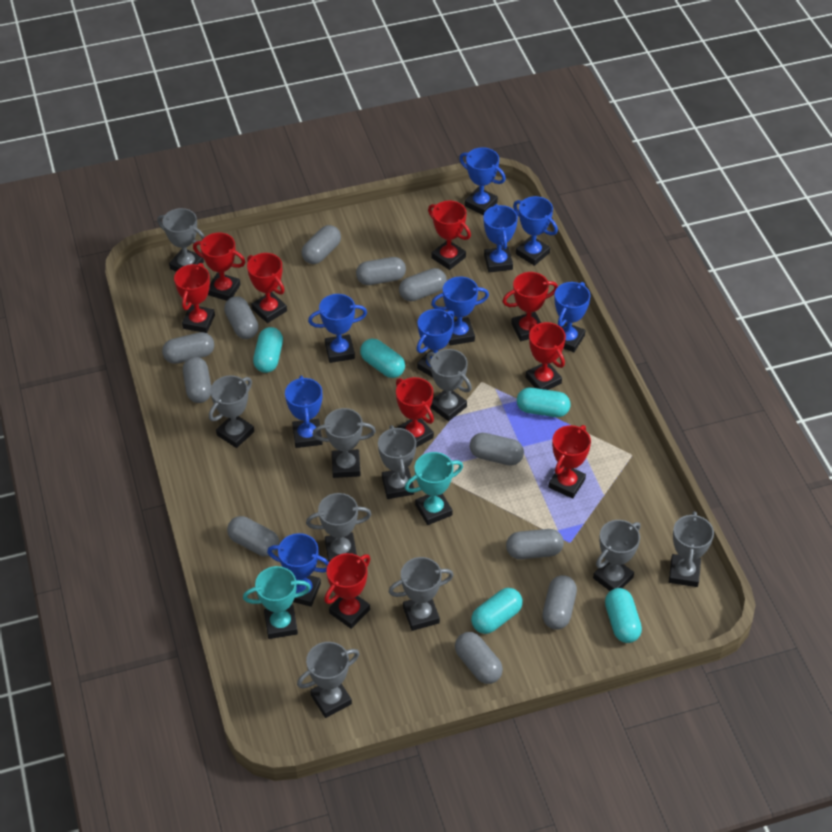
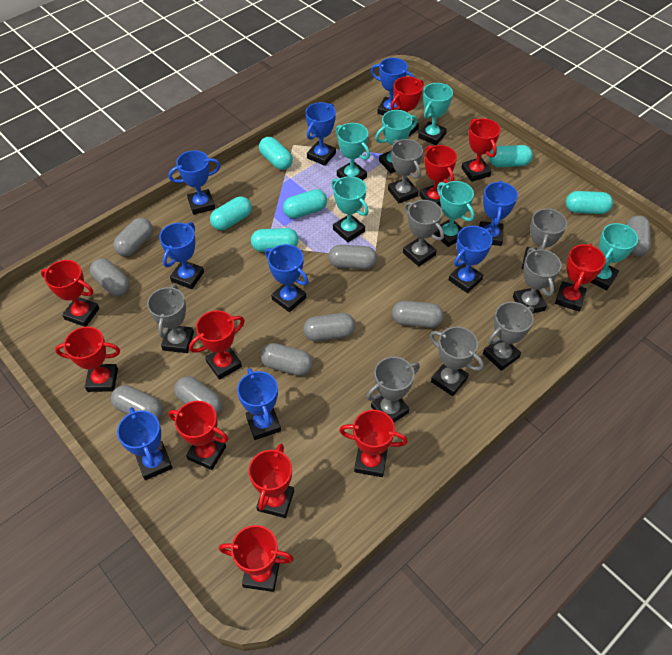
grey capsule: [162,332,214,364] [183,357,211,403] [224,296,259,339] [227,516,279,557] [301,225,341,264] [356,257,406,285] [399,268,447,301] [455,632,503,684] [470,433,524,466] [506,529,564,559] [542,575,577,630] = 11 -> [90,258,130,296] [111,385,163,419] [113,218,153,256] [174,376,223,415] [260,343,313,376] [303,313,355,341] [328,245,377,269] [392,301,444,328] [626,215,651,256] = 9
grey trophy: [157,208,205,272] [209,375,254,448] [297,642,359,718] [306,493,371,562] [312,408,376,478] [378,425,416,499] [388,557,454,631] [426,349,472,421] [593,520,641,591] [669,511,714,587] = 10 -> [147,284,194,353] [366,357,420,422] [388,139,423,203] [403,200,444,267] [430,327,484,396] [483,302,534,371] [513,247,562,313] [522,207,567,269] = 8
red trophy: [174,263,215,333] [193,233,245,301] [247,253,287,323] [324,553,370,629] [396,377,434,448] [428,201,471,270] [502,272,558,341] [526,322,566,390] [548,425,591,498] = 9 -> [41,260,99,327] [55,326,120,392] [169,401,228,470] [189,310,245,380] [219,525,294,592] [249,444,294,518] [339,410,408,477] [391,76,423,137] [419,145,457,206] [461,118,501,182] [555,244,606,311] = 11
turquoise capsule: [253,327,283,373] [360,338,405,378] [471,588,523,634] [517,388,570,417] [605,588,642,643] = 5 -> [210,196,252,230] [251,228,299,252] [259,137,293,170] [283,189,327,219] [489,145,533,167] [566,191,613,214] = 6
turquoise trophy: [243,566,311,639] [405,452,463,525] = 2 -> [332,176,369,242] [336,123,370,180] [375,110,417,173] [418,83,453,145] [434,181,475,247] [590,223,638,291] = 6

